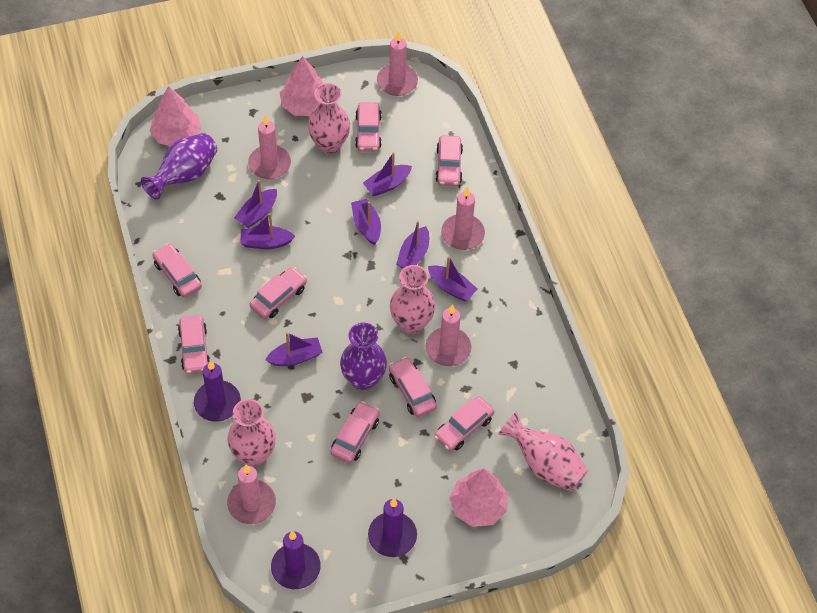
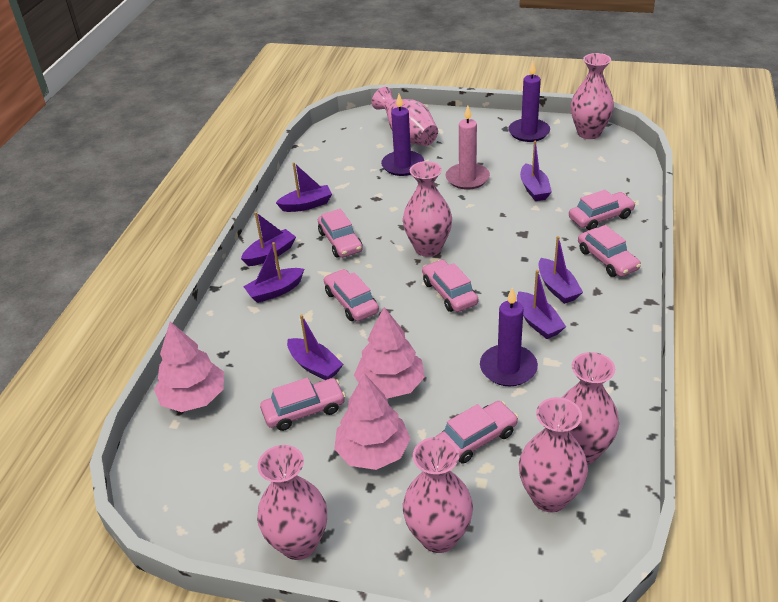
pink candle: [227,465,276,524] [248,115,291,179] [377,31,418,96] [426,305,471,366] [441,187,485,250] = 5 -> [446,105,490,190] = 1
pink car: [153,243,202,298] [178,315,210,374] [250,267,307,319] [330,401,380,464] [355,102,382,151] [389,357,437,417] [434,396,494,451] [435,135,463,186] = 8 -> [260,378,346,431] [318,209,363,258] [324,269,379,321] [422,259,478,312] [435,401,518,464] [569,190,636,230] [578,225,641,277] = 7
pink vase: [228,399,276,466] [308,83,350,154] [390,265,435,334] [499,412,588,491] = 4 -> [257,445,327,560] [372,87,438,146] [403,161,452,257] [403,437,473,553] [519,397,588,512] [562,352,619,464] [571,53,614,139] = 7
purple vase: [141,133,217,200] [340,323,387,391] = 2 -> none = 0

